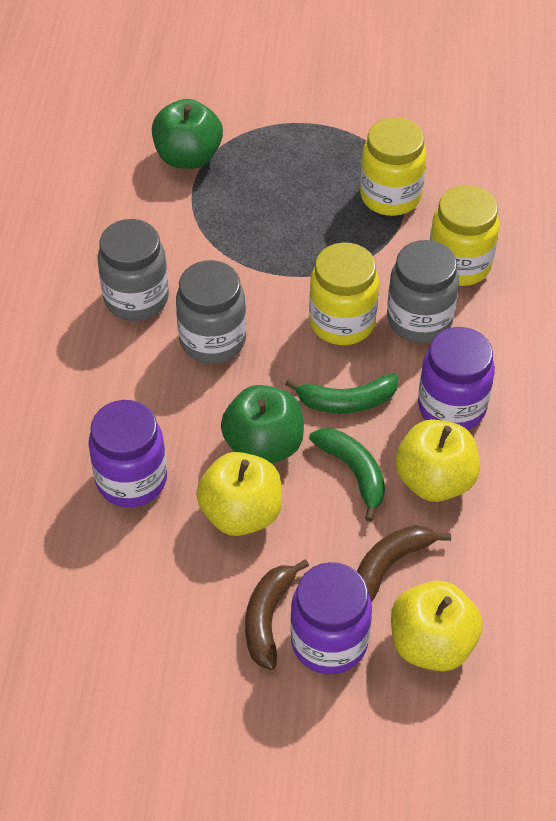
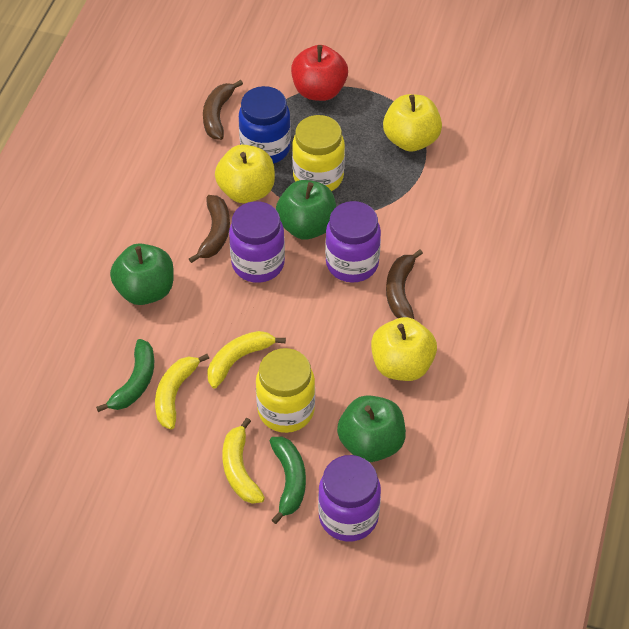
blue jar: none = 0 -> [239,86,291,164] = 1
brown banana: [245,559,309,670] [357,525,451,602] = 2 -> [189,195,230,263] [203,80,243,140] [386,250,423,319] = 3
green apple: [152,99,223,169] [221,385,304,464] = 2 -> [110,243,174,305] [276,180,336,239] [337,395,406,462] = 3
grey jar: [98,219,169,321] [176,260,246,364] [387,240,459,343] = 3 -> none = 0
red apple: none = 0 -> [291,45,348,101] = 1
yellow banana: none = 0 -> [155,354,209,429] [207,331,286,388] [222,418,265,504] = 3
yellow jar: [309,242,379,345] [360,117,426,216] [430,185,499,286] = 3 -> [256,348,315,433] [292,115,345,191] = 2

